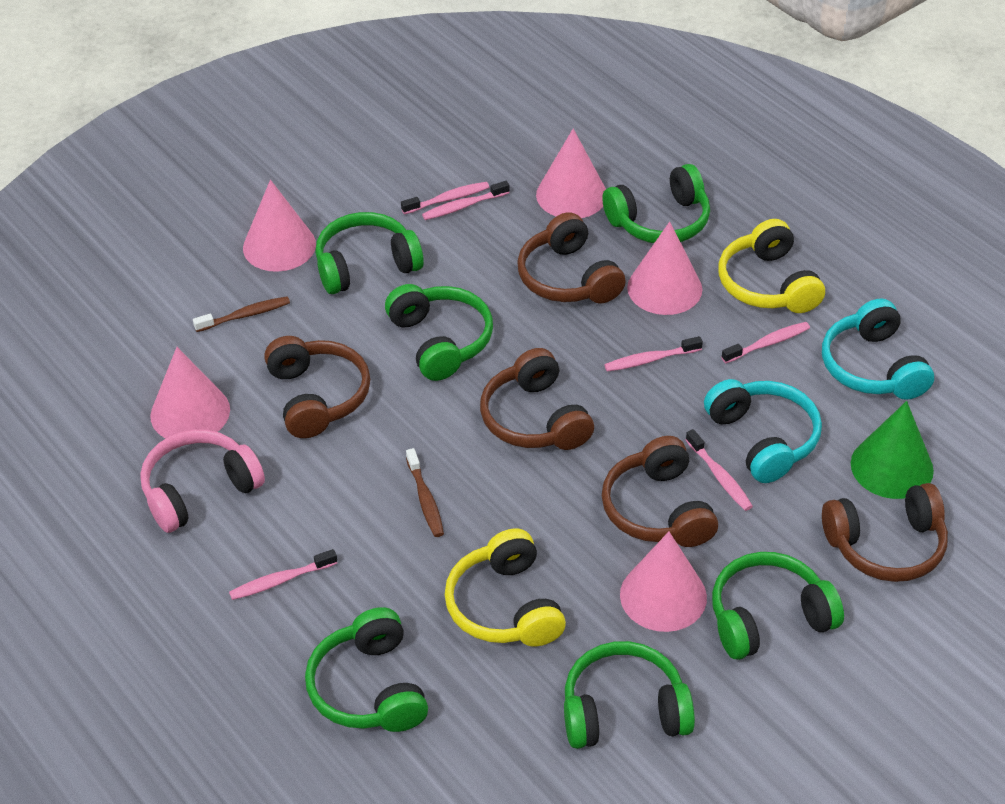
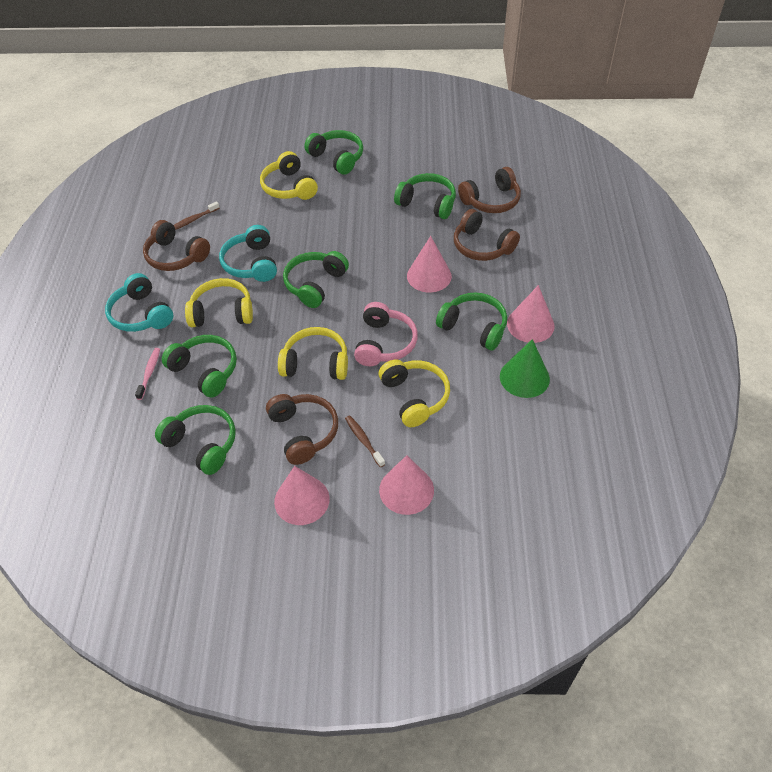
brown headphones: [264,336,370,438] [480,348,594,450] [517,212,626,303] [602,436,718,547] [822,483,948,582] = 5 -> [143,220,210,271] [266,394,338,465] [454,209,520,261] [458,167,521,213] = 4
pink cone: [150,347,230,438] [243,180,316,272] [536,129,606,218] [620,532,707,632] [627,222,702,315] = 5 -> [274,466,330,525] [379,455,434,515] [407,236,452,292] [507,285,555,343] = 4
pink toothbrush: [229,549,337,600] [401,182,489,214] [422,181,510,220] [604,336,703,372] [686,429,753,511] [722,322,810,363] = 6 -> [135,348,160,400] = 1
yellow headphones: [445,529,566,646] [718,219,825,313] = 2 -> [185,278,253,327] [260,151,318,200] [278,327,348,380] [379,359,450,427] = 4

